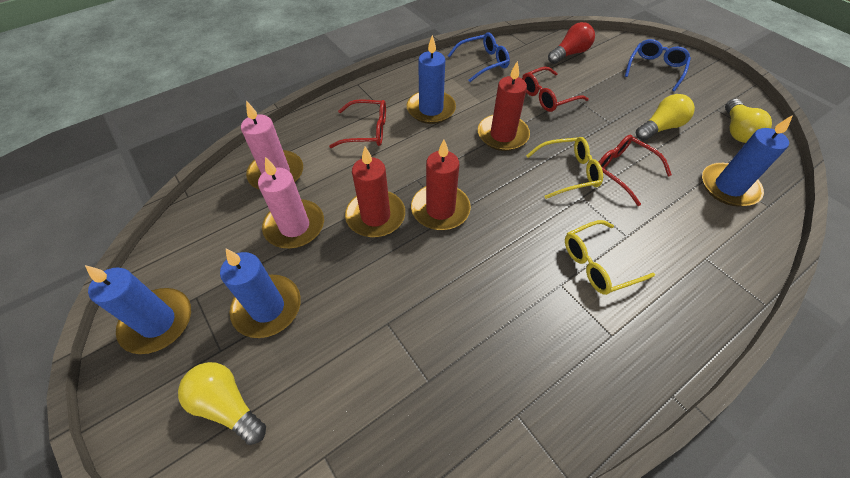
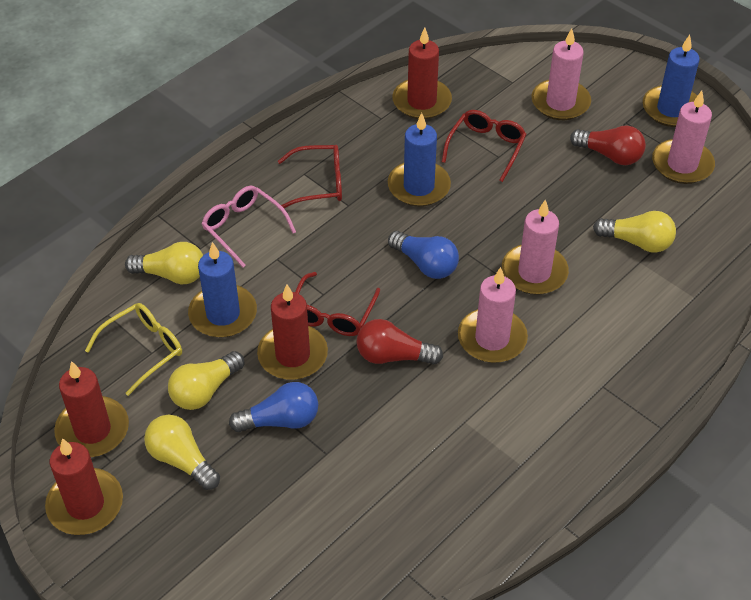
blue candle: [85,265,191,354] [220,249,301,338] [406,35,456,124] [702,115,793,206] = 4 -> [188,242,257,338] [388,113,451,207] [643,35,700,127] = 3
blue glasses: [448,32,510,82] [625,39,691,91] = 2 -> none = 0
blue light bulb: none = 0 -> [229,382,318,432] [388,231,459,279] = 2
pink candle: [241,101,303,190] [258,157,324,248] = 2 -> [458,267,528,363] [502,199,569,295] [532,28,591,120] [652,91,715,184] = 4
pink glasses: none = 0 -> [202,186,296,267] = 1
red candle: [345,146,405,237] [411,140,471,230] [478,61,530,151] = 3 -> [45,438,123,535] [54,361,129,457] [257,285,328,380] [392,27,452,119] = 4
red light bulb: [548,22,595,64] = 1 -> [356,319,443,365] [570,125,646,165] = 2
yellow glasses: [526,137,603,199] [565,220,655,295] = 2 -> [85,303,182,396] = 1
yellow light bulb: [178,362,266,445] [636,94,695,141] [725,99,772,143] = 3 -> [125,242,203,285] [144,415,220,490] [168,351,244,410] [593,211,676,253] = 4

